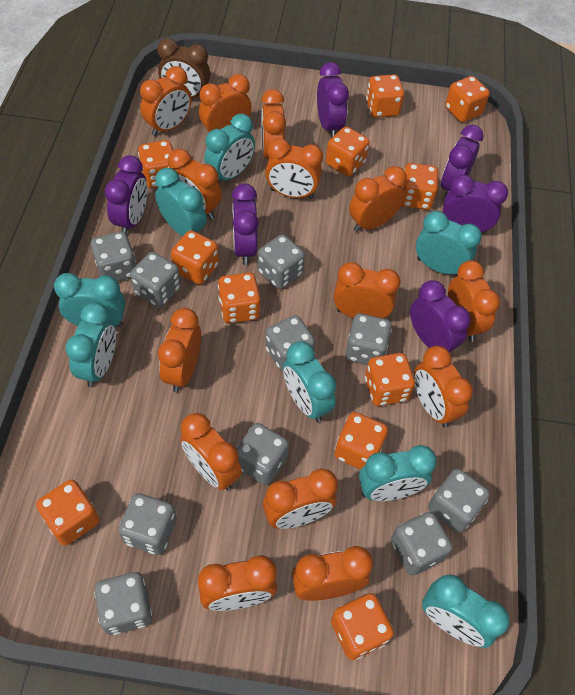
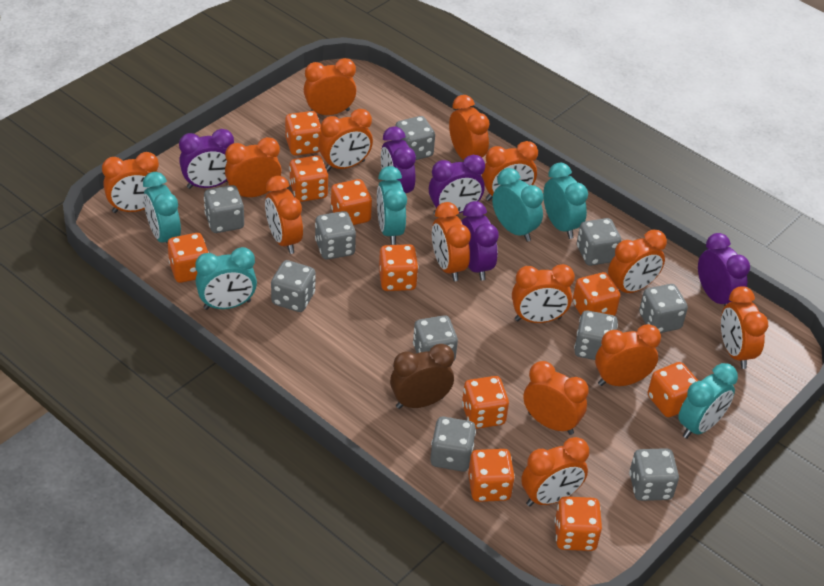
orange dice: [36,479,100,545] [138,140,173,188] [171,230,219,285] [218,272,261,323] [326,127,370,176] [331,593,394,660] [334,412,388,470] [365,353,415,406] [366,74,404,118] [402,163,439,210] [445,76,490,122] = 11 -> [168,233,209,283] [285,111,322,155] [289,156,328,202] [331,179,372,225] [379,244,418,291] [462,376,509,429] [468,449,515,502] [555,496,602,551] [573,272,620,316] [648,362,698,417] = 10
purple clock: [105,155,148,235] [232,183,259,265] [317,62,349,138] [410,280,471,352] [441,125,484,198] [443,174,508,234] = 6 -> [179,129,234,189] [381,127,416,193] [429,155,485,215] [461,201,499,281] [698,233,750,306] = 5
turquoise clock: [54,273,125,327] [66,302,116,387] [155,168,207,236] [204,114,255,183] [283,341,336,422] [359,445,437,501] [416,211,482,276] [422,574,509,648] = 8 -> [143,172,181,246] [195,247,257,310] [377,166,407,245] [492,168,543,242] [543,163,588,239] [678,363,738,439] = 6

